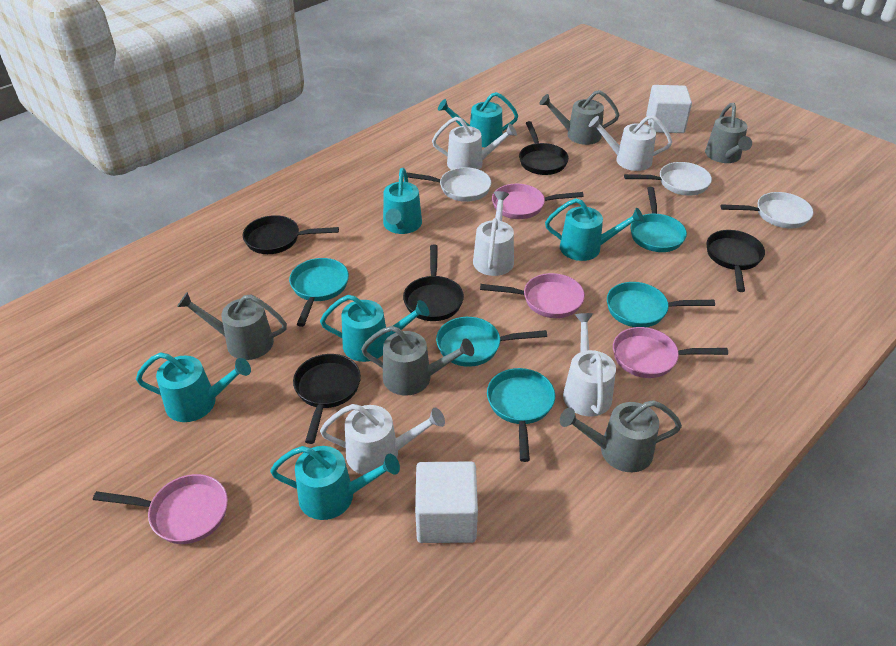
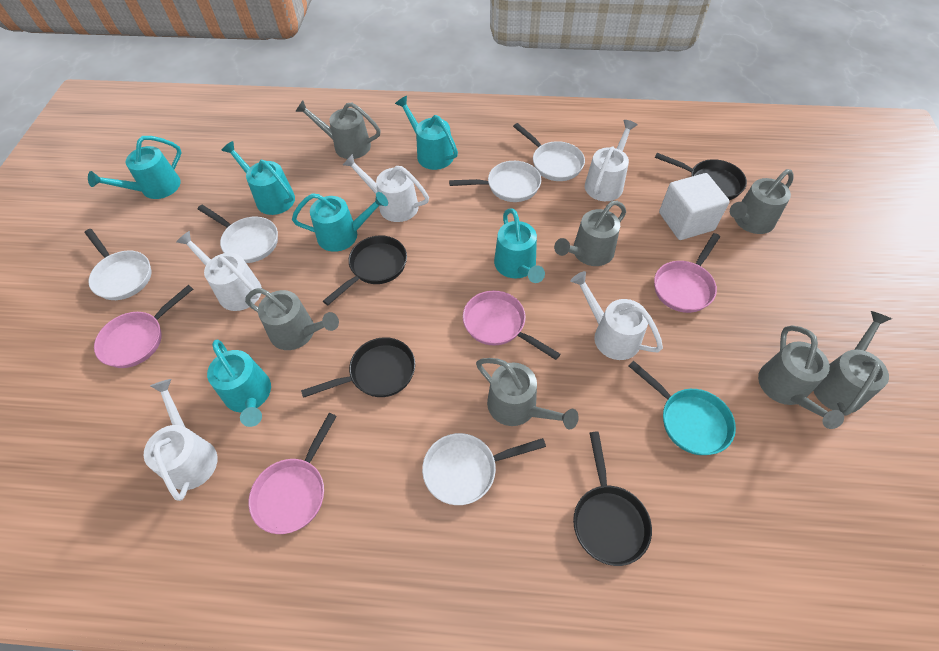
black pan: [243,215,339,254] [293,354,361,444] [403,245,464,321] [519,121,569,175] [707,230,765,292] = 5 -> [301,337,415,398] [323,235,407,305] [573,432,652,566] [655,153,747,200] = 4
grey watering can: [177,292,287,360] [361,326,474,396] [539,90,619,145] [560,400,682,472] [705,103,752,163] = 5 -> [245,288,339,350] [295,100,380,159] [476,358,579,429] [554,201,626,266] [730,169,794,234] [758,326,844,429] [813,311,892,416] = 7
turquoise pan: [289,258,349,327] [436,317,547,367] [487,368,555,462] [607,282,715,327] [630,187,687,252] = 5 -> [629,361,736,455] = 1
white cube: [415,462,478,543] [646,85,692,133] = 2 -> [659,173,730,240] = 1
white pan: [403,167,491,202] [624,162,712,196] [720,192,814,228] = 3 -> [85,229,151,300] [198,205,278,263] [422,433,546,505] [449,161,541,202] [513,123,585,181] = 5

